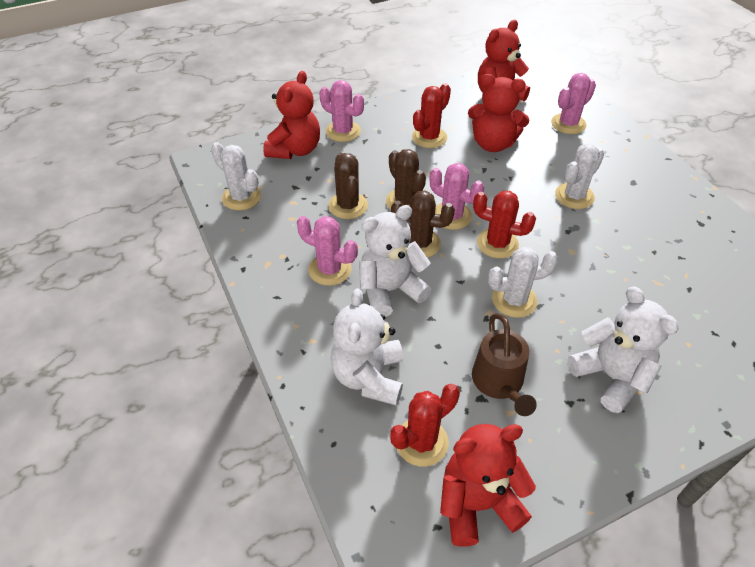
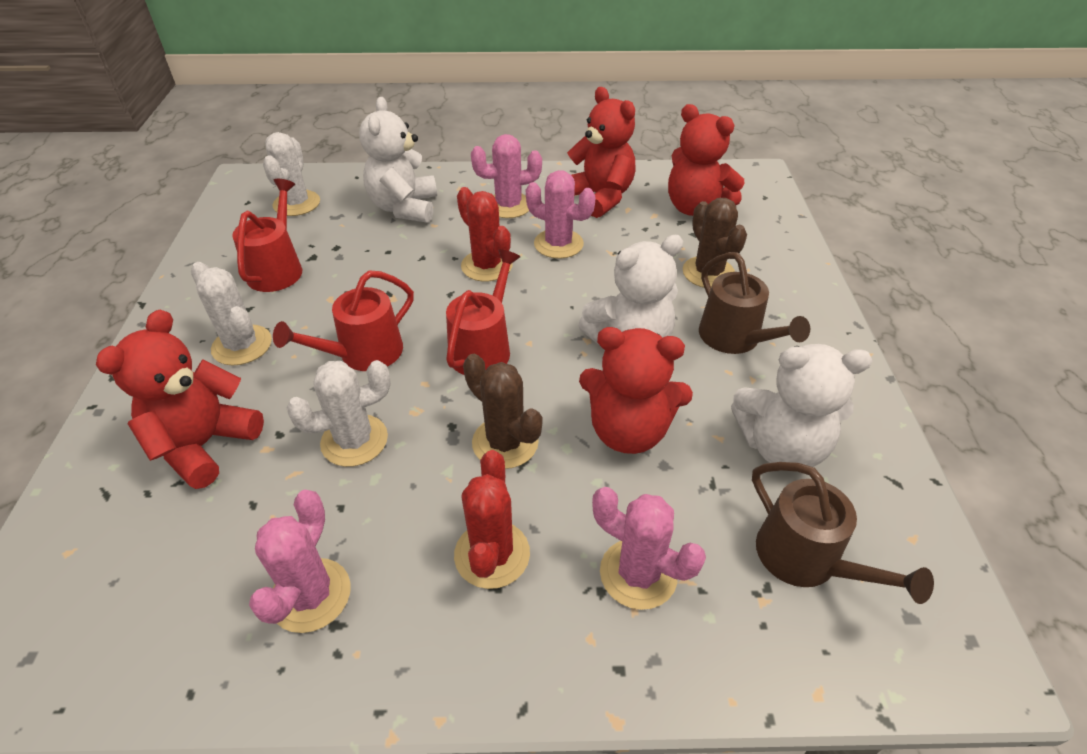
brown cactus: [328,153,368,219] [386,149,426,210] [391,190,455,258] = 3 -> [463,354,542,469] [682,198,747,288] = 2
brown watering can: [472,313,537,416] = 1 -> [699,252,810,354] [752,462,934,604] = 2
red cactus: [390,384,460,467] [412,83,451,148] [473,191,536,259] = 3 -> [454,450,530,589] [457,187,513,282] = 2
red watering can: none = 0 -> [232,179,302,292] [273,270,414,371] [446,249,520,375] = 3

